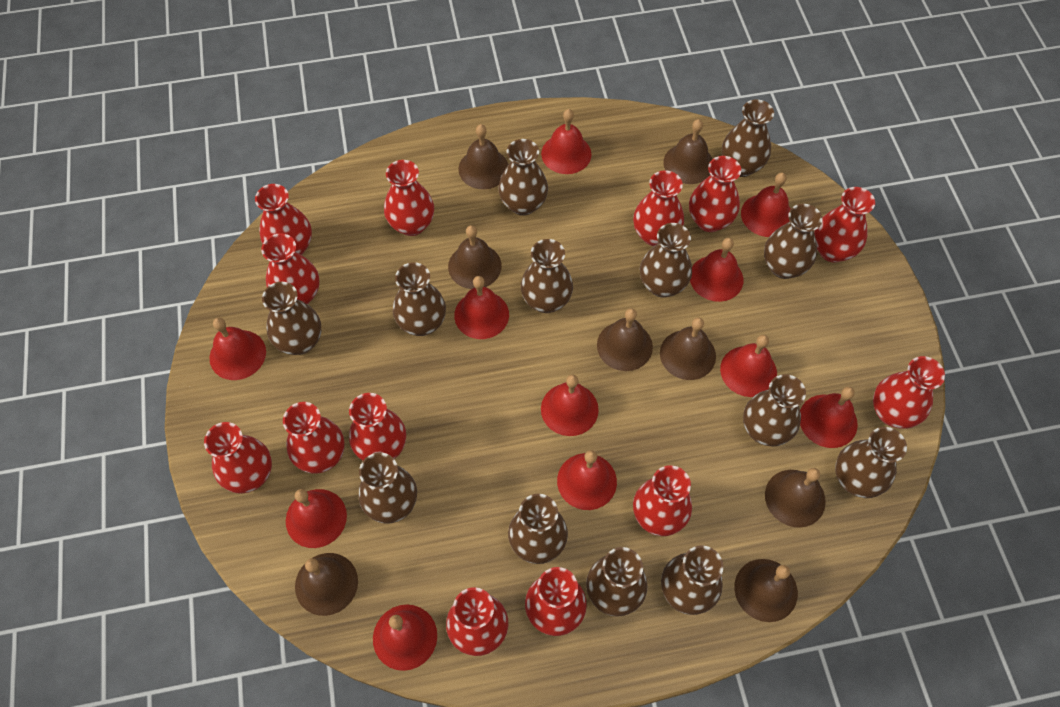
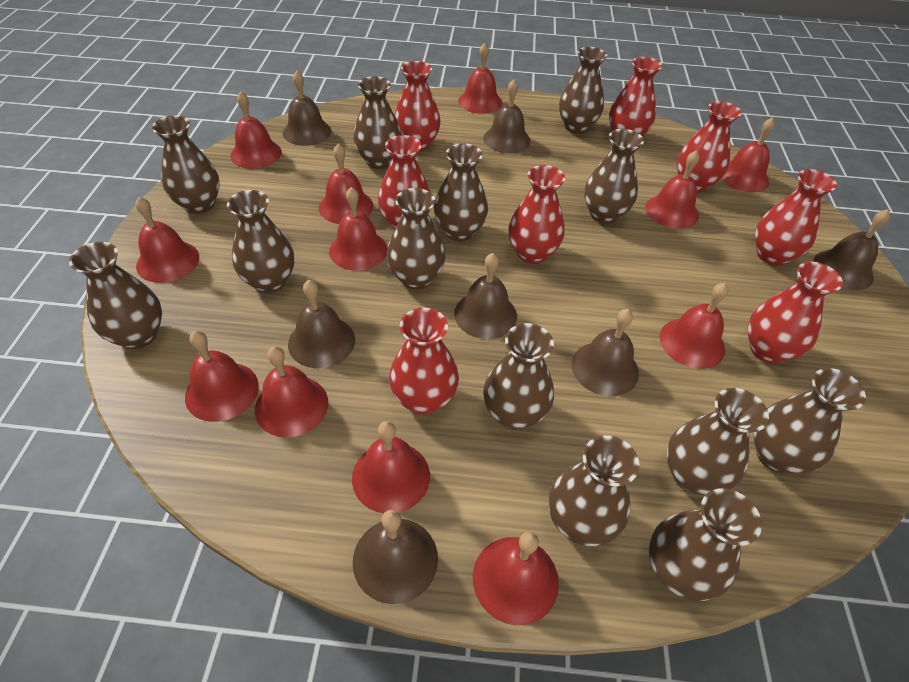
brown bell: [295,553,358,616] [448,225,502,289] [458,124,508,189] [597,308,653,371] [660,317,716,380] [664,119,713,184] [734,559,798,622] [765,468,826,528] = 8 -> [283,71,331,146] [288,280,355,368] [353,510,438,604] [454,253,517,339] [483,79,531,153] [572,309,639,396] [813,209,890,290] = 7
red bell: [209,318,266,380] [286,489,347,548] [373,605,437,671] [454,276,509,339] [541,109,591,174] [541,374,599,436] [557,450,617,510] [690,238,743,302] [720,335,777,397] [741,172,790,237] [800,387,858,448] = 11 -> [135,197,199,283] [185,331,259,422] [230,91,282,169] [255,346,328,437] [319,144,373,224] [329,187,388,271] [352,421,430,513] [458,43,502,114] [473,532,559,625] [645,150,699,229] [660,283,728,369] [721,117,775,193] = 12
red vase: [204,422,272,494] [255,184,312,255] [261,233,319,305] [283,402,344,474] [349,393,406,460] [384,160,434,236] [446,587,508,656] [525,567,587,636] [633,170,684,246] [633,465,692,536] [689,156,741,232] [814,187,875,262] [873,356,945,429] = 13 -> [378,135,431,229] [389,308,459,415] [395,61,441,151] [509,165,565,264] [609,57,662,136] [677,101,742,193] [748,262,843,364] [755,169,837,266] = 8

